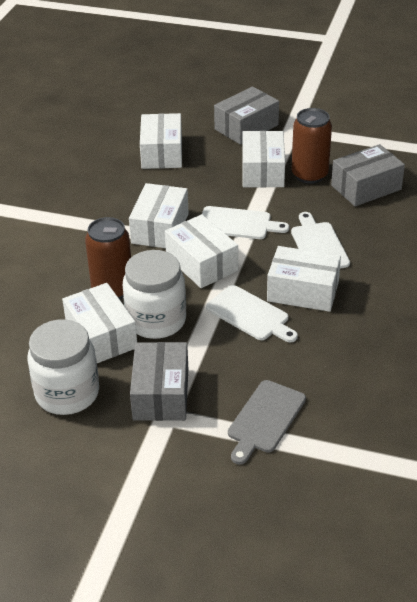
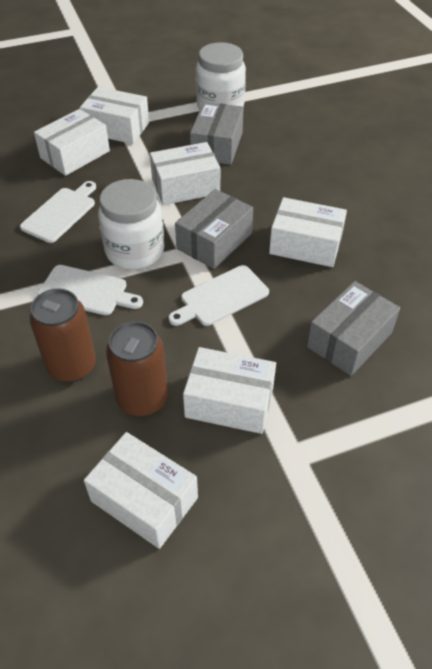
grey cutting board: [228,380,306,465] = 1 -> none = 0

